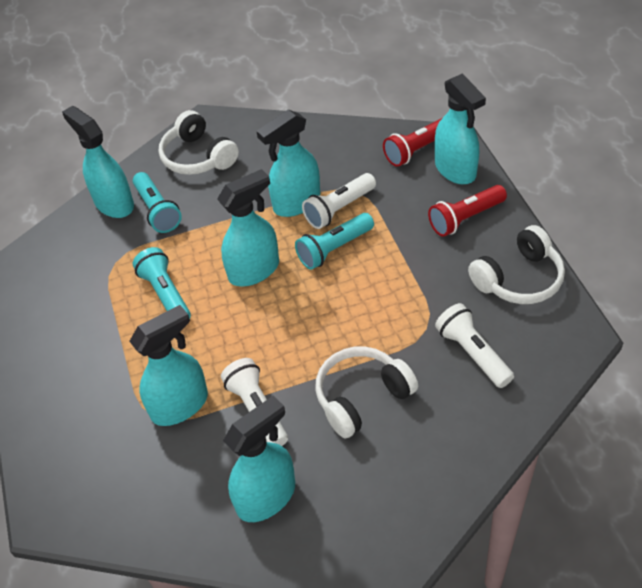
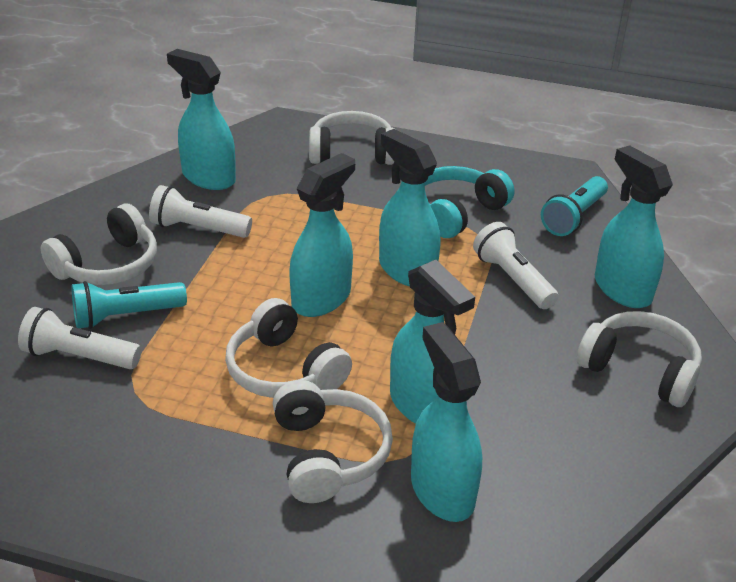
red flashlight: [383,118,442,167] [428,185,507,237] = 2 -> none = 0
turquoise flashlight: [133,172,182,233] [133,247,191,319] [295,213,374,270] = 3 -> [72,281,187,329] [541,176,608,236] = 2
turquoise headphones: none = 0 -> [425,166,514,238] = 1
white headphones: [158,110,239,175] [315,346,418,438] [468,225,565,304] = 3 -> [41,204,157,285] [225,298,352,398] [273,380,393,503] [309,111,395,165] [577,311,702,407] = 5

